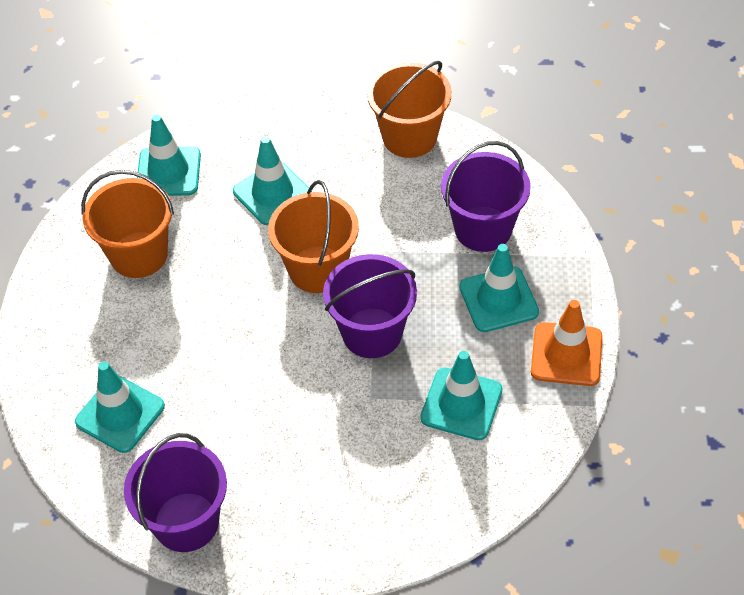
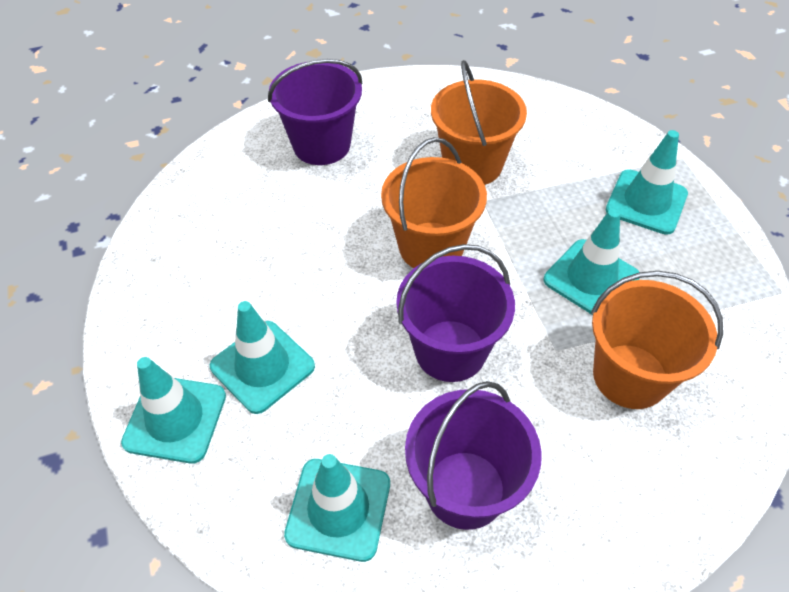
orange traffic cone: [531,300,603,386] = 1 -> none = 0

